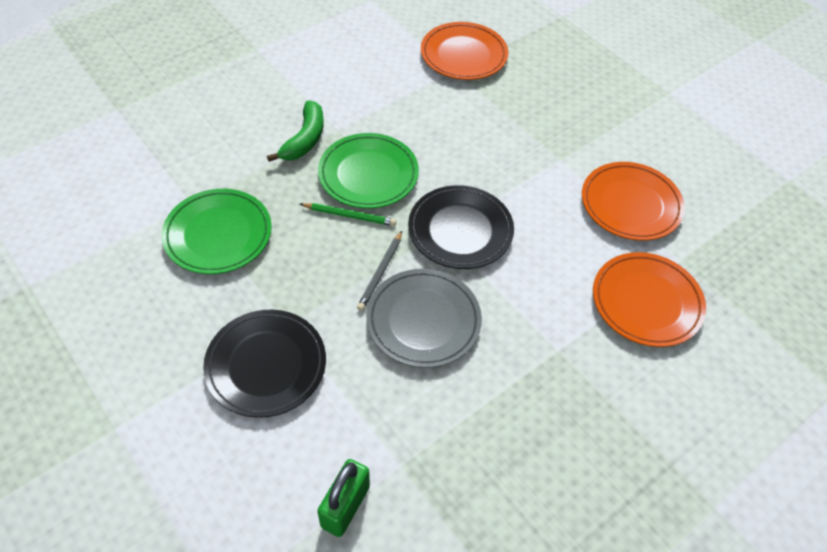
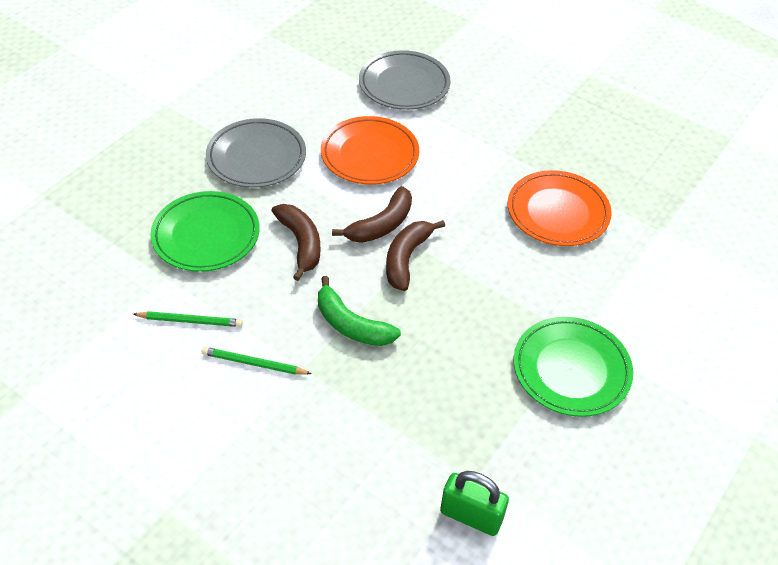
black plate: [203,310,326,418] [408,185,514,269] = 2 -> none = 0
brown banana: none = 0 -> [271,204,320,281] [332,186,412,243] [386,220,445,291] = 3
green pencil: [300,203,396,226] = 1 -> [133,311,243,327] [202,347,312,375] = 2
grey pencil: [357,231,402,311] = 1 -> none = 0
grey plate: [366,269,482,368] = 1 -> [206,118,306,188] [359,50,450,110] = 2
orange plate: [421,22,508,80] [582,162,685,241] [593,252,706,347] = 3 -> [321,116,419,185] [508,170,612,246] = 2

